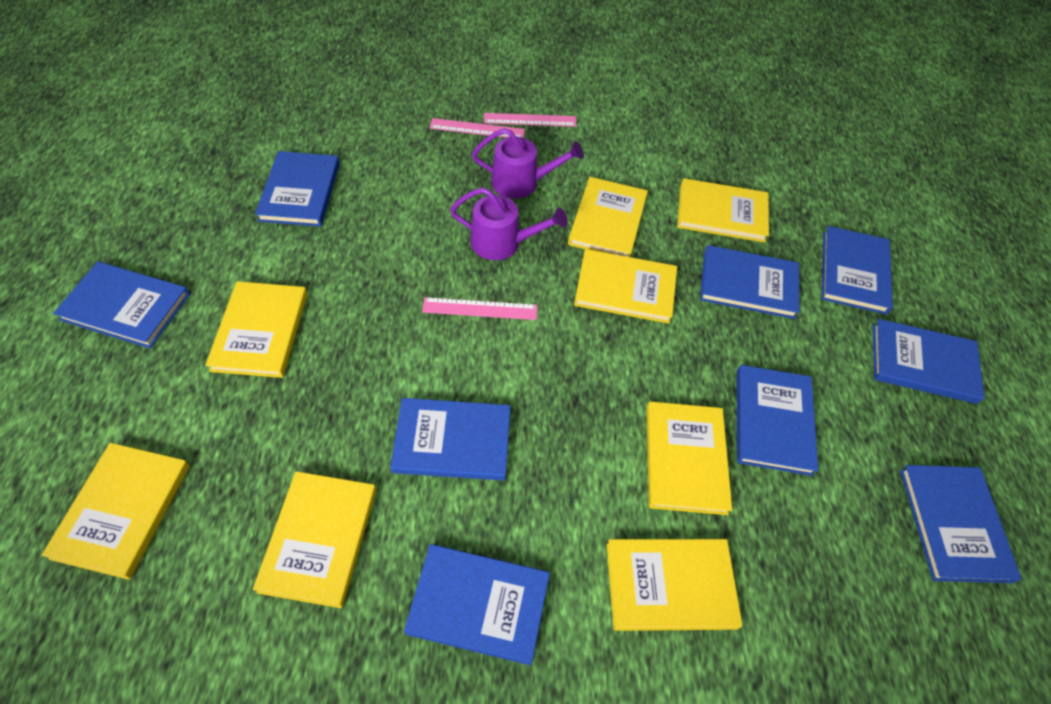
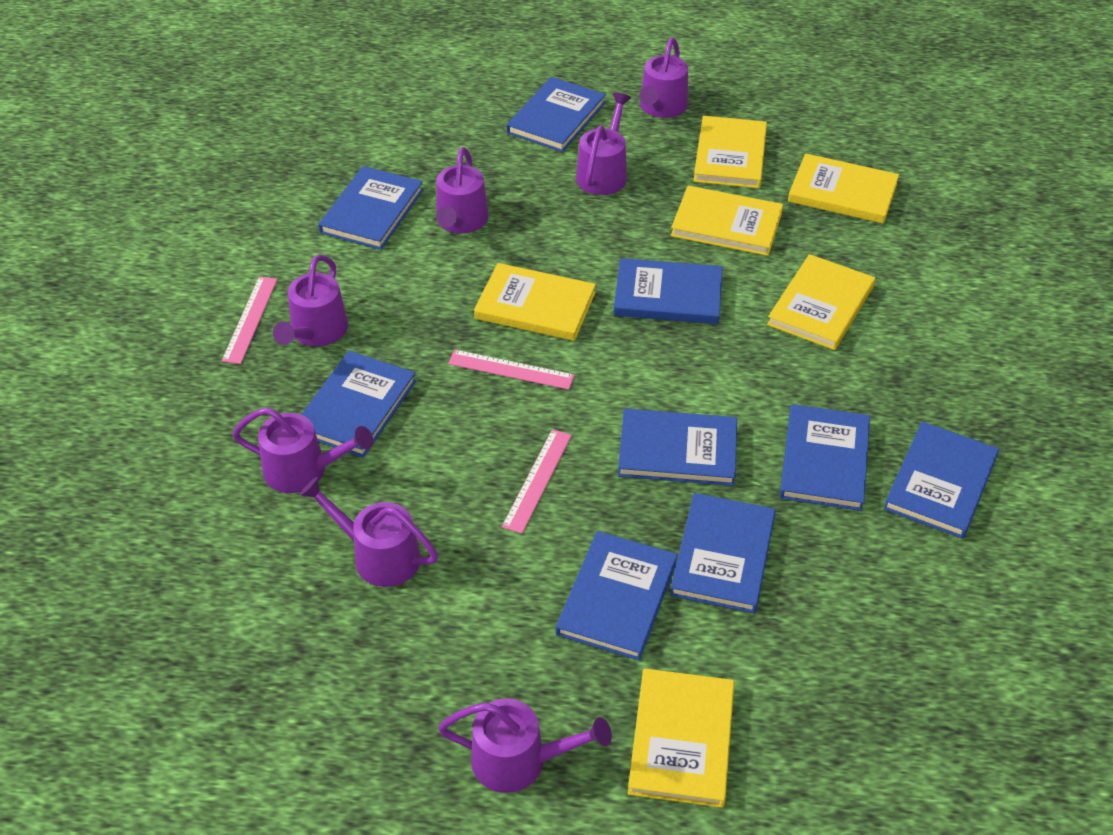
purple watering can: [450,187,567,260] [472,128,584,199] = 2 -> [232,407,373,493] [273,255,348,346] [299,477,438,587] [436,147,489,233] [438,698,612,793] [576,92,631,195] [639,38,688,118] = 7
yellow book: [42,443,190,580] [205,281,307,378] [253,471,376,608] [568,177,648,257] [574,249,677,324] [607,539,742,631] [646,401,732,515] [677,178,769,243] = 8 -> [474,263,596,341] [628,668,734,808] [671,186,783,256] [694,116,767,188] [767,254,875,350] [788,153,899,224] = 6

